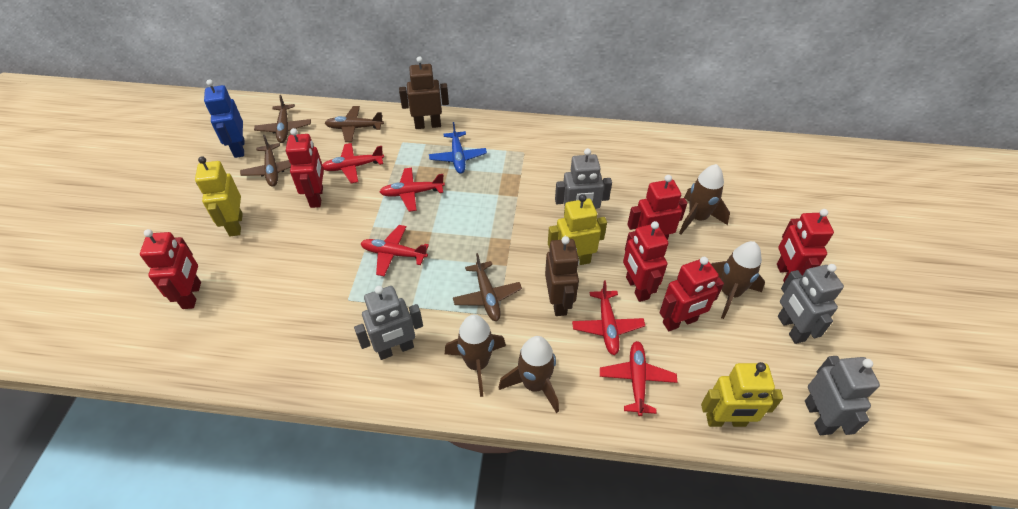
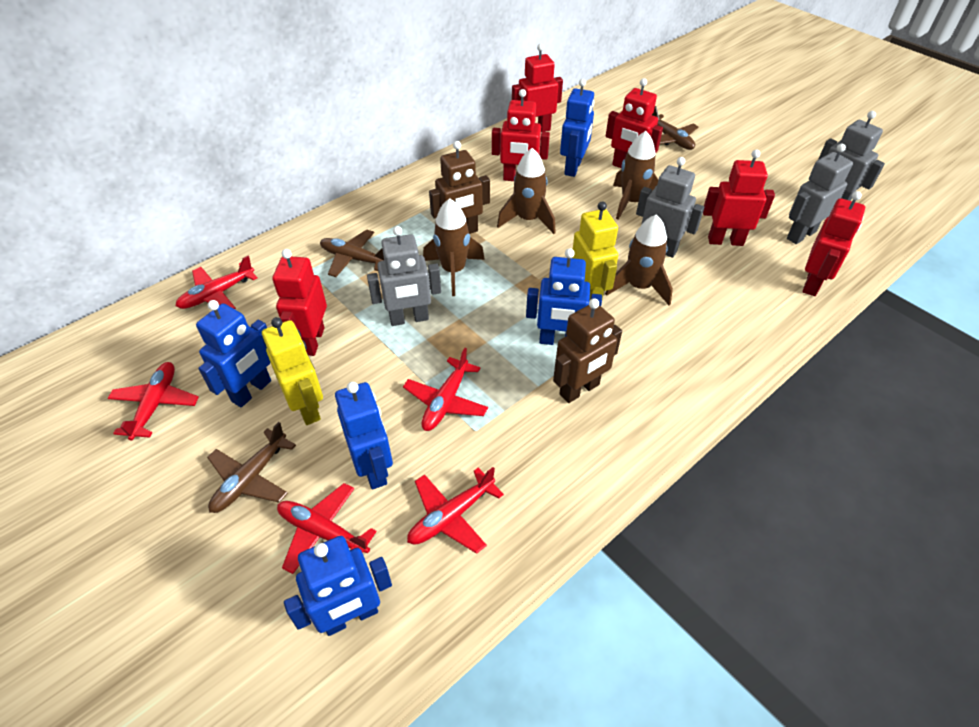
blue plane: [429,122,487,174] = 1 -> none = 0
blue robot: [204,79,244,158] = 1 -> [196,300,271,408] [284,536,392,636] [335,382,393,489] [526,248,602,345] [560,79,595,177] = 5
brown plane: [240,135,291,187] [254,95,311,143] [325,106,384,142] [453,253,522,321] = 4 -> [207,422,296,513] [320,229,384,277] [652,106,698,150] = 3
yellow robot: [195,156,243,236] [548,194,607,265] [701,362,783,427] = 3 -> [262,317,323,425] [572,201,618,300] = 2

